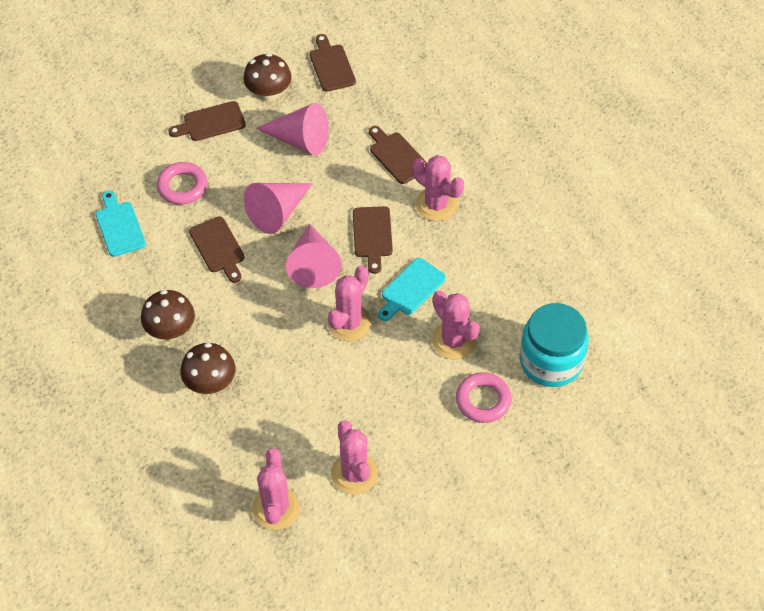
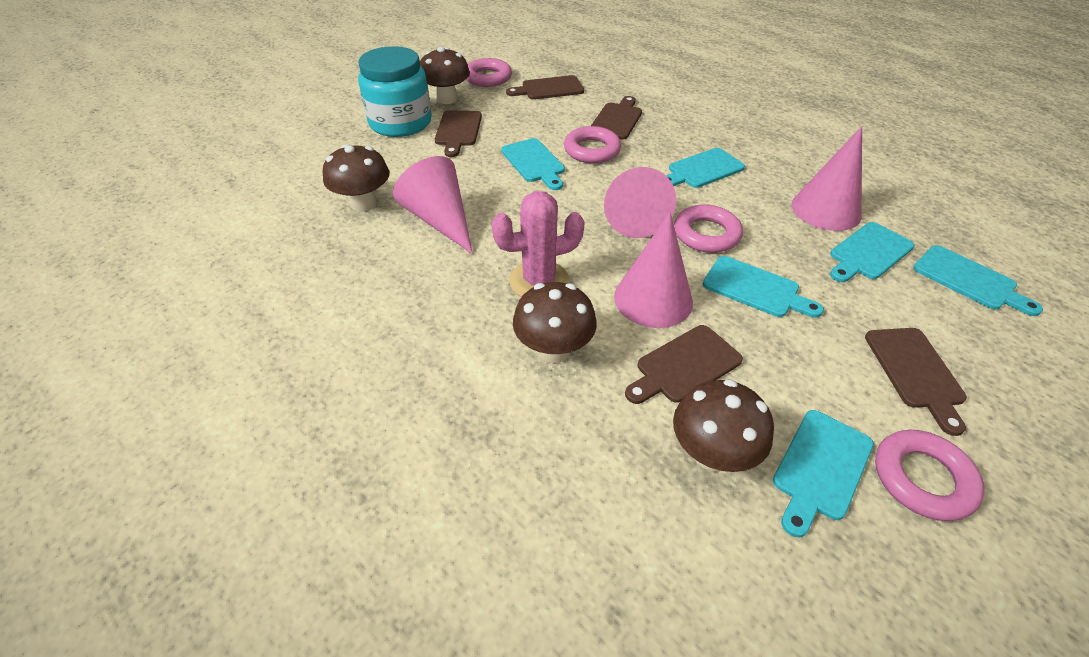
brown mushroom: [141,290,195,341] [180,343,235,394] [243,53,292,102] = 3 -> [323,144,389,212] [420,47,470,104] [513,282,597,363] [673,379,774,472] = 4
pink cactus: [252,448,300,530] [327,266,372,341] [331,420,378,495] [412,155,464,221] [432,291,480,359] = 5 -> [492,191,585,297] = 1
pink cone: [244,183,313,234] [255,103,329,155] [286,223,342,288] = 3 -> [393,156,473,254] [604,167,676,238] [614,212,693,328] [791,126,862,231] = 4
pink ring: [157,162,207,205] [456,372,512,423] = 2 -> [466,58,512,87] [564,126,621,163] [674,205,743,253] [875,430,984,521] = 4
turquoise cutting board: [96,191,146,257] [378,258,446,321] = 2 -> [501,138,565,190] [666,148,745,188] [703,256,824,318] [773,410,874,537] [830,222,915,282] [913,245,1043,316] = 6

